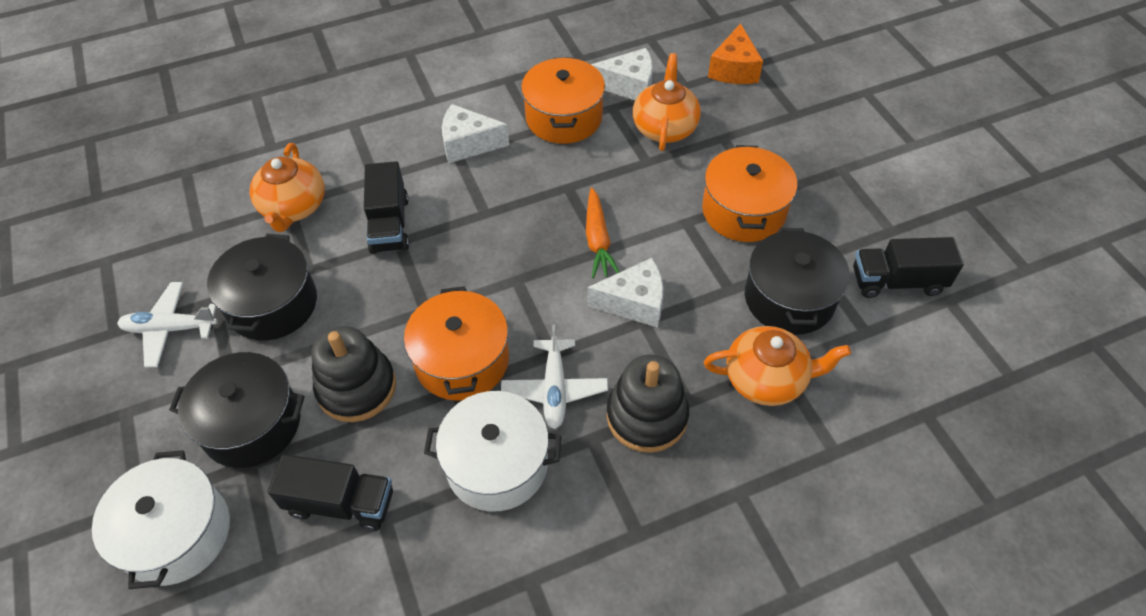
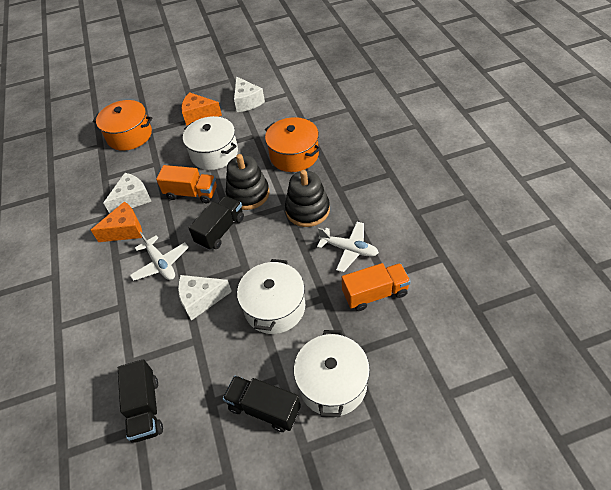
black pot: [169,352,304,468] [207,234,317,341] [745,228,850,335] = 3 -> none = 0
orange carrot: [586,188,620,278] = 1 -> none = 0
orange cheese: [708,23,763,84] = 1 -> [91,201,142,242] [181,92,222,125] = 2
orange pot: [404,286,509,401] [521,57,605,144] [702,145,797,242] = 3 -> [93,100,152,151] [265,117,321,172] = 2
orange teapot: [250,143,325,232] [633,53,701,151] [704,326,851,406] = 3 -> none = 0
orange truck: none = 0 -> [156,165,217,203] [342,263,411,311] = 2
white pot: [92,450,230,589] [424,391,562,512] = 2 -> [183,116,238,170] [237,259,305,334] [294,330,370,417] = 3

